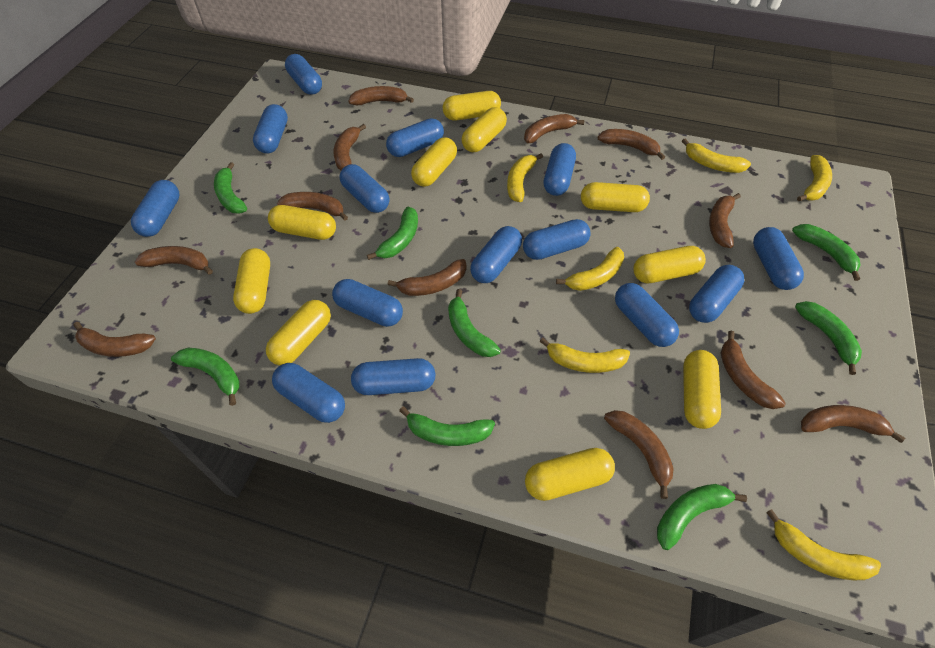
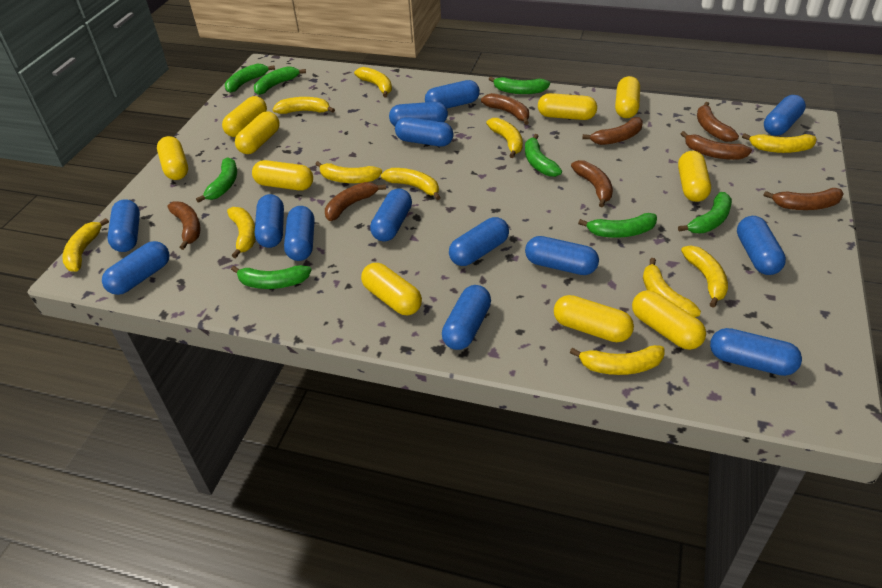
brown banana: [73,322,156,357] [135,246,213,275] [277,192,348,221] [334,124,366,170] [348,86,414,105] [388,259,467,296] [524,114,584,143] [598,129,665,160] [604,410,674,499] [709,193,741,248] [720,331,785,409] [801,405,905,443] = 12 -> [167,202,201,250] [325,182,386,221] [481,93,529,125] [571,160,613,207] [582,117,643,145] [681,131,752,160] [697,102,739,142] [763,188,844,210] = 8
yellow banana: [507,153,543,202] [539,337,630,373] [556,247,624,291] [682,138,751,173] [766,509,881,580] [797,155,832,201] = 6 -> [62,218,109,272] [227,207,255,258] [273,97,335,114] [316,161,382,183] [354,67,392,97] [381,168,441,200] [486,118,523,158] [570,345,665,375] [643,258,701,317] [681,245,728,308] [742,133,817,153] = 11

